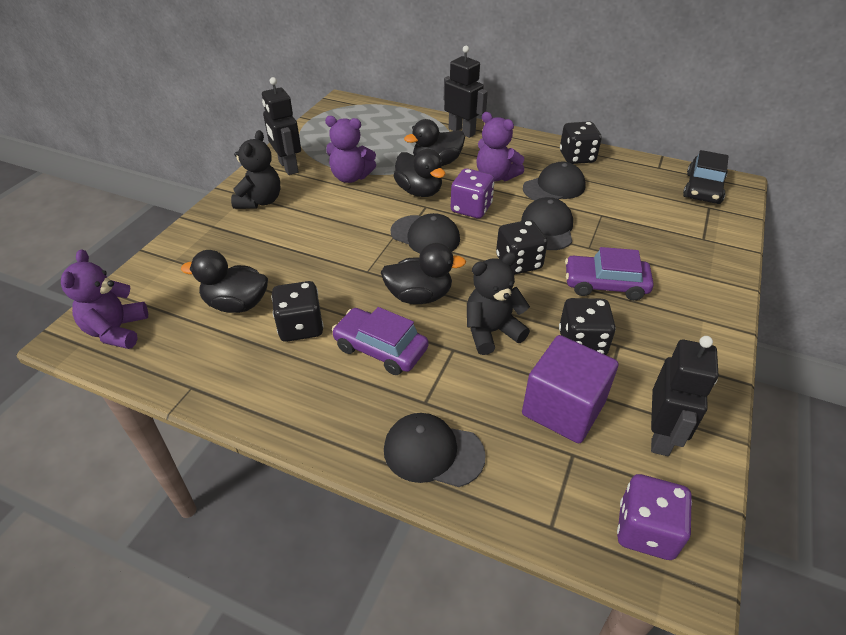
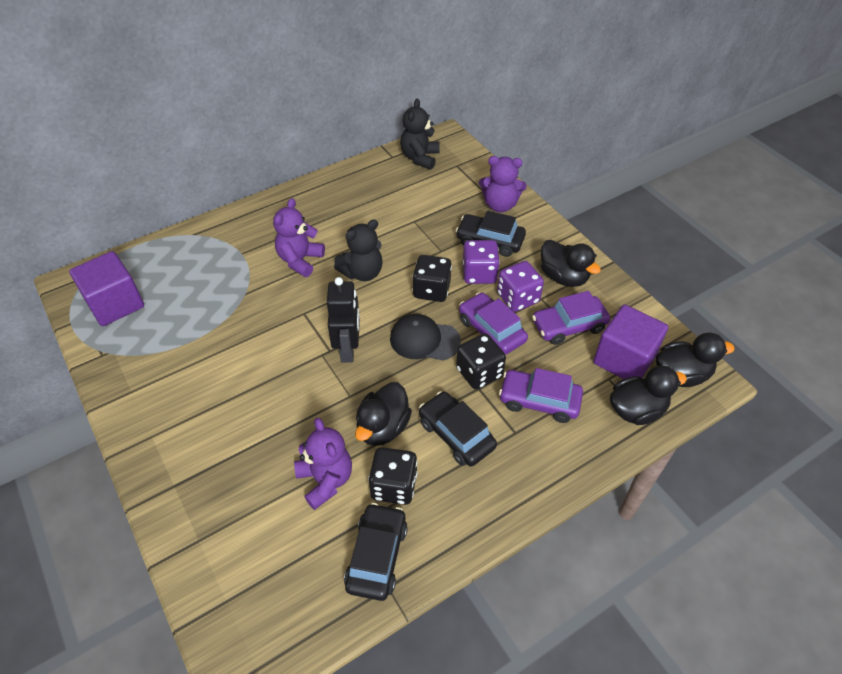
black cap: [384,413,486,487] [390,213,460,254] [521,197,573,250] [523,162,586,201] = 4 -> [390,314,461,361] = 1
black car: [683,150,729,204] = 1 -> [344,503,408,601] [419,391,497,467] [456,211,526,257] = 3
black dice: [271,281,323,342] [496,220,548,275] [559,298,616,355] [560,121,602,164] = 4 -> [368,447,417,505] [412,255,452,302] [456,333,506,389] = 3
black robot: [262,77,301,175] [444,46,488,138] [651,336,718,456] = 3 -> [327,277,360,363] = 1
purple car: [332,307,428,375] [565,247,654,301] = 2 -> [459,293,528,355] [499,368,583,423] [532,291,610,345] = 3
purple cube: [522,335,619,443] = 1 -> [69,251,144,326] [593,305,668,379] = 2

